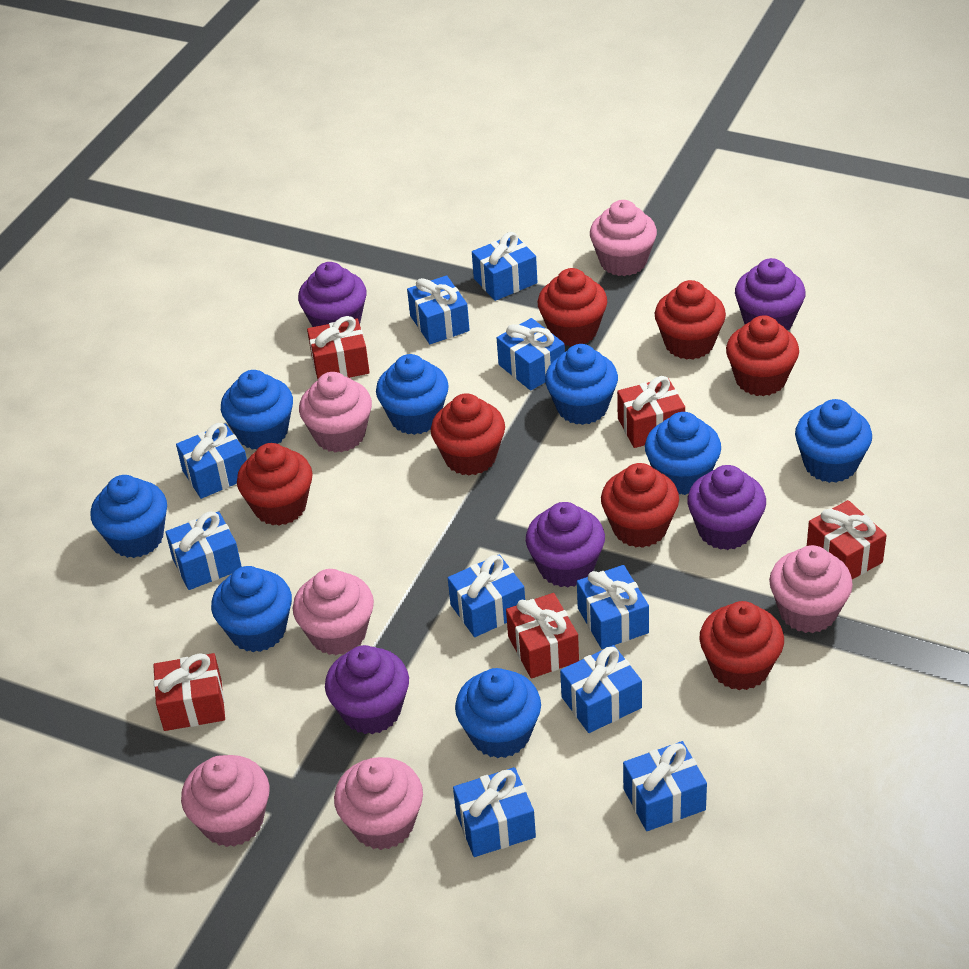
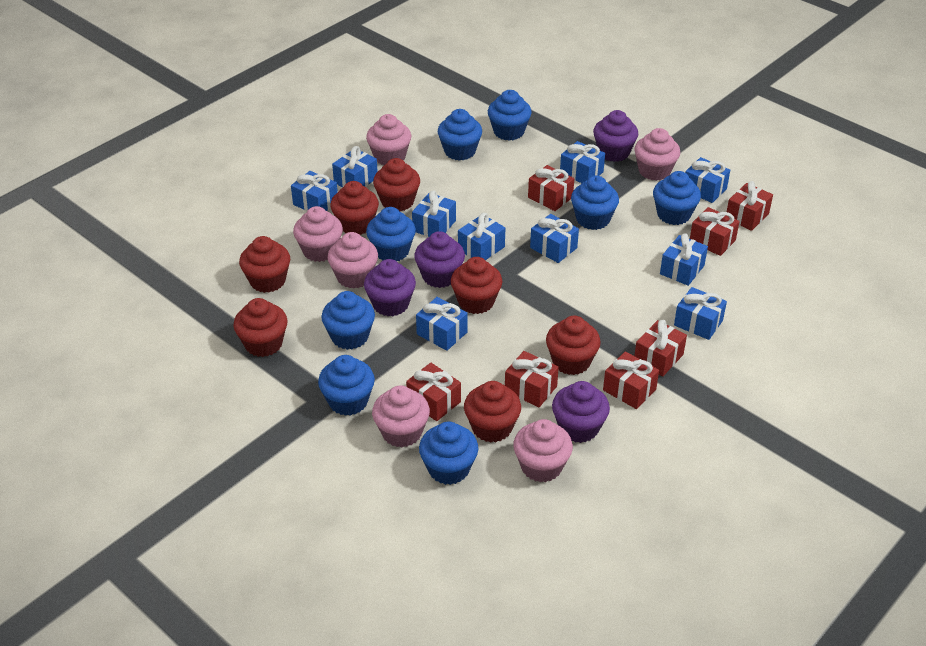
purple cupcake: [298,262,367,327] [325,645,409,734] [526,502,605,588] [687,465,766,550] [735,258,806,330] = 5 -> [364,259,416,316] [414,231,465,288] [552,381,610,443] [593,110,638,162] = 4
red gift: [153,653,225,731] [307,316,370,379] [506,593,579,679] [617,376,685,448] [807,500,887,579] = 5 -> [406,363,461,421] [505,351,559,407] [528,165,574,211] [603,351,659,409] [634,320,687,377] [690,207,740,256] [727,181,773,231] = 7

